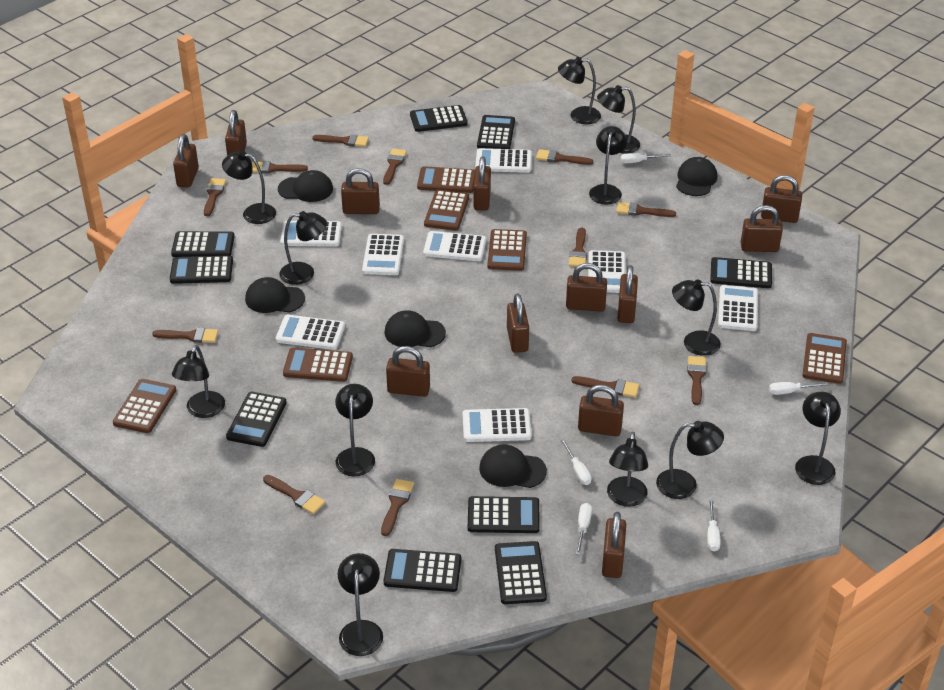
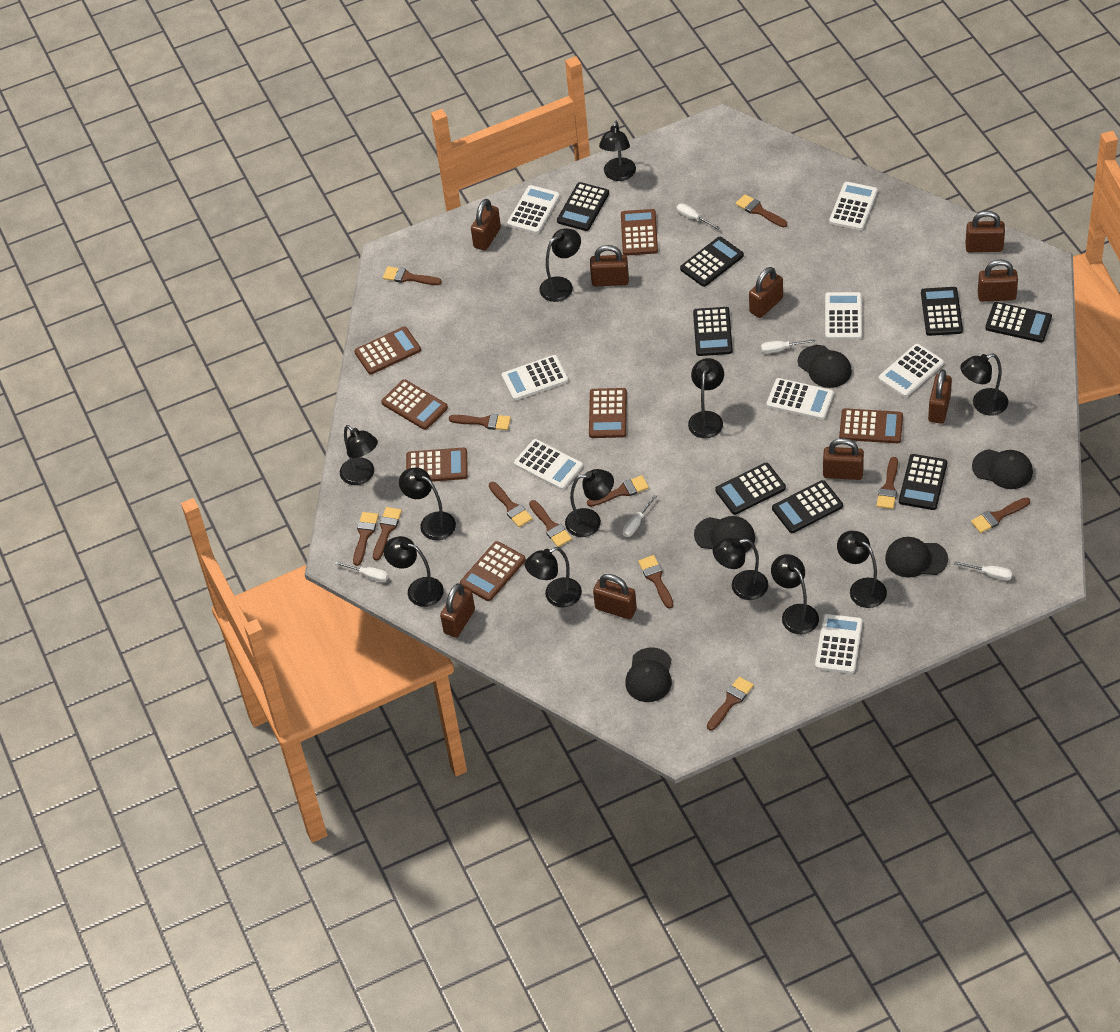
black calculator: [170,256,233,284] [171,231,235,257] [226,392,287,447] [383,549,461,592] [410,105,468,132] [468,496,540,533] [477,115,515,149] [495,541,547,604] [710,257,772,288] = 9 -> [557,182,609,231] [680,237,744,287] [693,307,733,356] [715,463,786,515] [772,480,843,533] [899,454,947,510] [921,287,963,336] [985,302,1052,343] = 8
brown calculator: [113,379,176,433] [283,347,353,382] [417,166,475,193] [424,190,469,231] [487,229,527,271] [802,333,847,384] = 6 -> [354,327,421,375] [381,379,448,430] [406,447,468,482] [460,541,526,601] [589,388,627,438] [621,209,658,256] [839,408,903,443] = 7
brown padlock: [173,134,199,187] [225,110,247,156] [341,168,380,214] [386,346,430,397] [474,156,491,211] [507,294,529,353] [566,263,607,312] [578,385,624,436] [602,512,626,578] [617,265,638,323] [741,205,783,252] [761,175,802,223] = 12 -> [440,583,475,638] [471,199,501,251] [590,245,629,286] [593,574,637,619] [749,267,783,318] [823,438,864,480] [928,369,952,424] [965,211,1005,252] [978,259,1018,302] = 9

